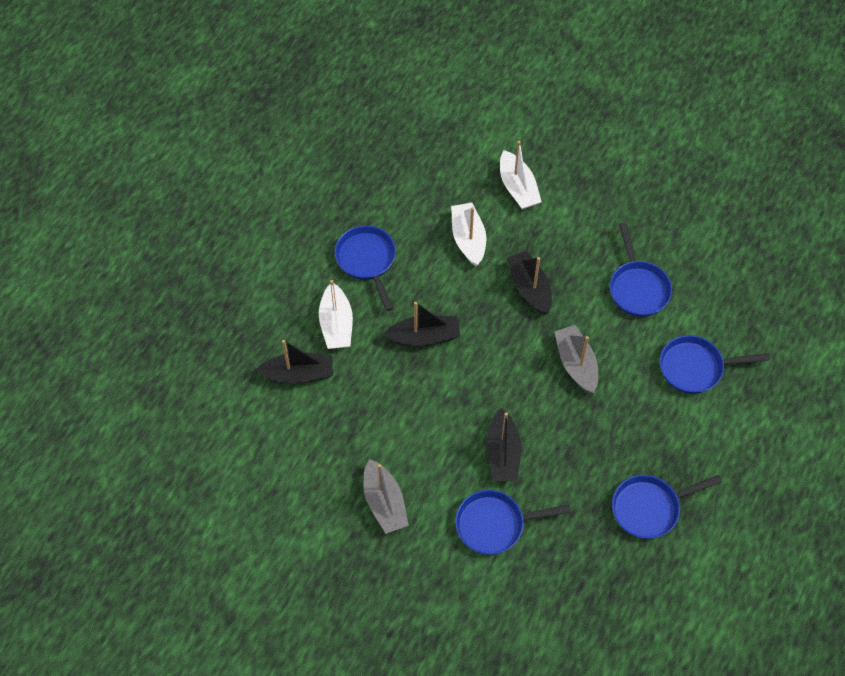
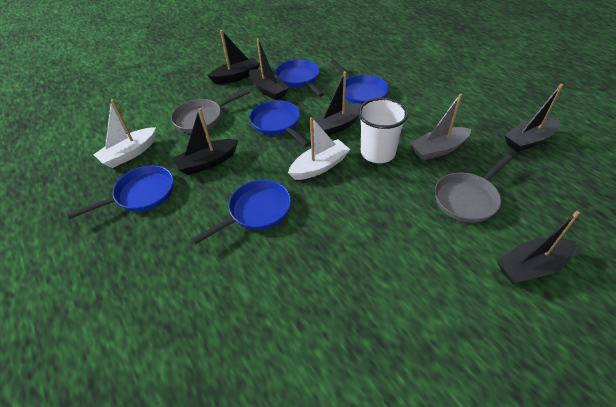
black boat: [256,340,333,384] [383,302,460,347] [486,408,521,481] [507,250,552,315] = 4 -> [172,108,238,175] [208,30,260,84] [249,38,289,100] [313,71,362,136] [497,211,580,284] [504,84,563,152] = 6
grey boat: [364,459,409,534] [554,325,598,393] = 2 -> [410,94,471,160] = 1
grey pan: none = 0 -> [171,89,250,133] [435,154,513,223] = 2
white boat: [319,280,353,349] [451,203,486,266] [500,141,542,210] = 3 -> [93,99,156,168] [288,117,351,180] = 2
white cup: none = 0 -> [358,98,408,163] = 1

